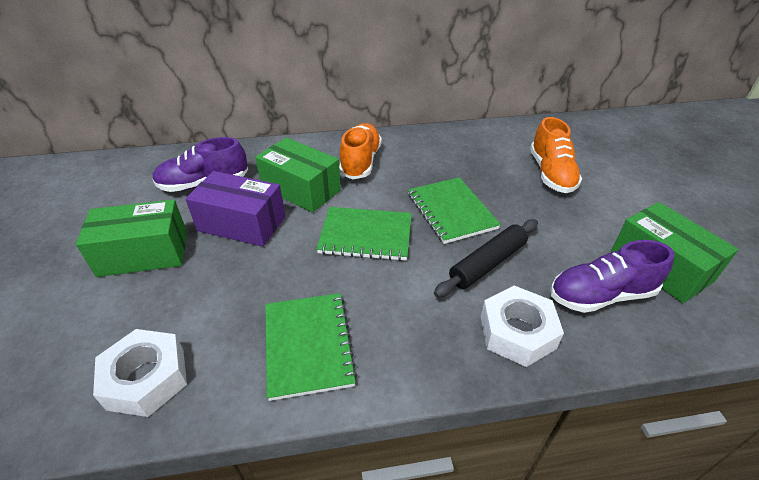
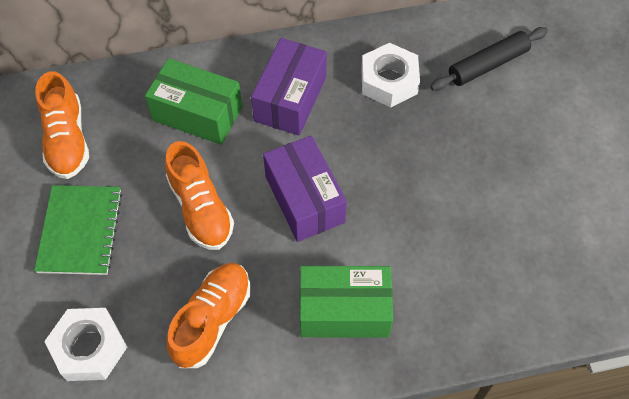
green box: [76,199,187,277] [255,137,341,213] [611,202,739,303] = 3 -> [145,58,242,145] [300,266,393,338] = 2
green notebook: [265,293,357,401] [316,207,412,261] [408,177,501,244] = 3 -> [34,185,122,275] = 1
orange shoe: [339,123,382,180] [530,117,582,193] = 2 -> [35,71,89,179] [165,141,234,250] [167,263,251,368] = 3
purple box: [185,171,285,247] = 1 -> [251,38,327,136] [263,135,347,242] = 2
purple shoe: [152,137,248,192] [550,240,674,313] = 2 -> none = 0

